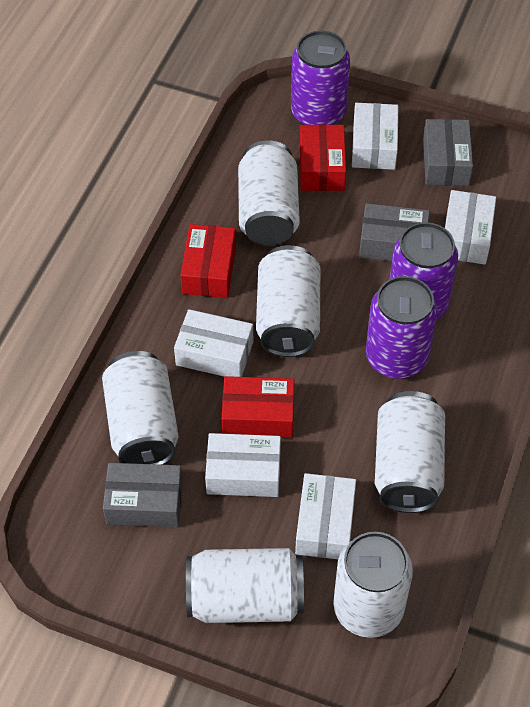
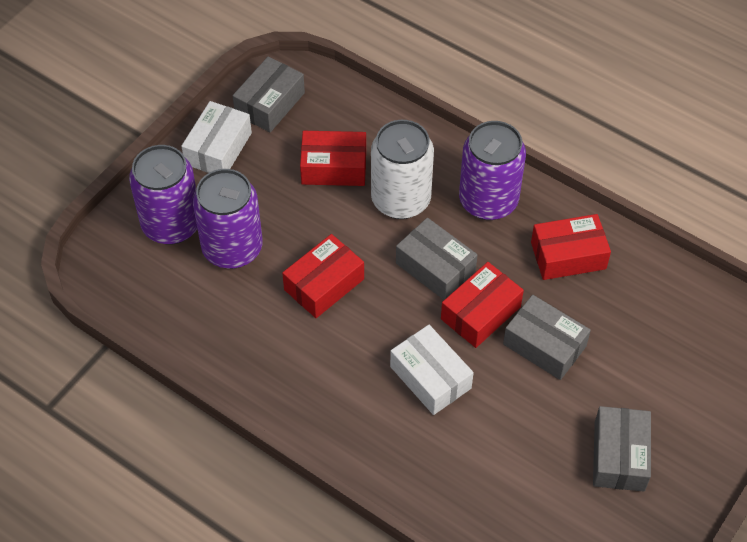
grey box: [103,463,183,527] [359,203,430,261] [423,119,473,186] = 3 -> [233,56,305,132] [396,218,478,300] [503,295,591,380] [593,406,651,492] = 4
red box: [180,224,236,298] [222,376,294,438] [300,124,346,191] = 3 -> [282,234,364,318] [300,131,366,186] [441,262,524,348] [531,214,611,280] = 4
white box: [174,309,253,377] [205,433,281,497] [295,473,356,559] [352,103,399,170] [445,190,496,264] = 5 -> [181,101,252,173] [390,325,474,415] = 2
white can: [102,351,179,465] [186,548,304,623] [238,140,300,245] [256,245,320,357] [333,532,413,638] [375,391,445,513] = 6 -> [371,120,434,219] = 1

